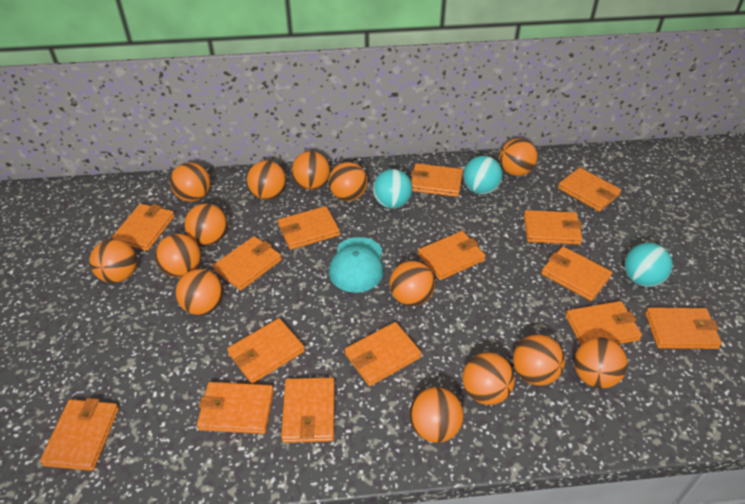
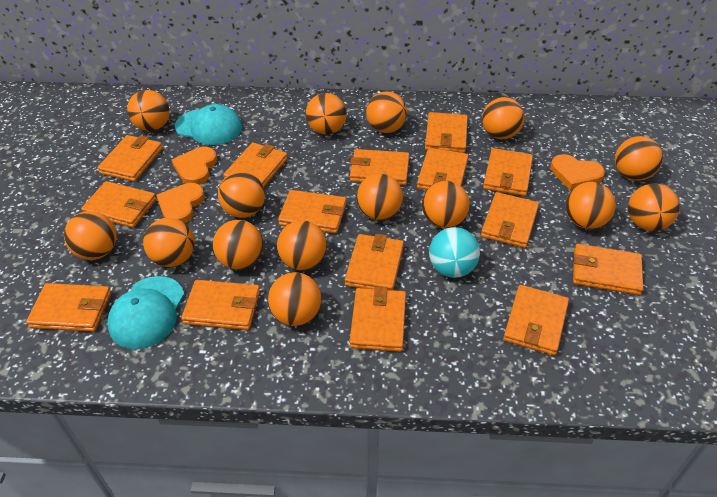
orange ball: [89,239,137,283] [155,234,201,277] [170,163,210,202] [176,269,223,315] [184,204,227,245] [247,161,286,200] [292,151,330,190] [329,162,368,201] [390,261,435,306] [409,387,463,443] [462,352,515,405] [499,138,537,176] [513,335,565,386] [574,337,628,389] = 14 -> [64,211,117,260] [127,90,169,131] [143,218,195,267] [213,220,263,270] [218,171,265,218] [268,272,322,326] [277,221,327,270] [306,93,347,135] [357,174,403,220] [366,91,407,133] [422,181,470,228] [482,97,524,139] [566,182,616,229] [615,136,663,181] [628,183,680,231] = 15
orange heart: none = 0 -> [156,183,205,223] [172,147,217,185] [551,154,605,190] = 3
turquoise ball: [373,169,412,209] [463,156,502,194] [625,243,673,287] = 3 -> [429,227,480,278] = 1
turquoise cap: [329,237,383,292] = 1 -> [107,276,184,349] [175,104,242,145] = 2

